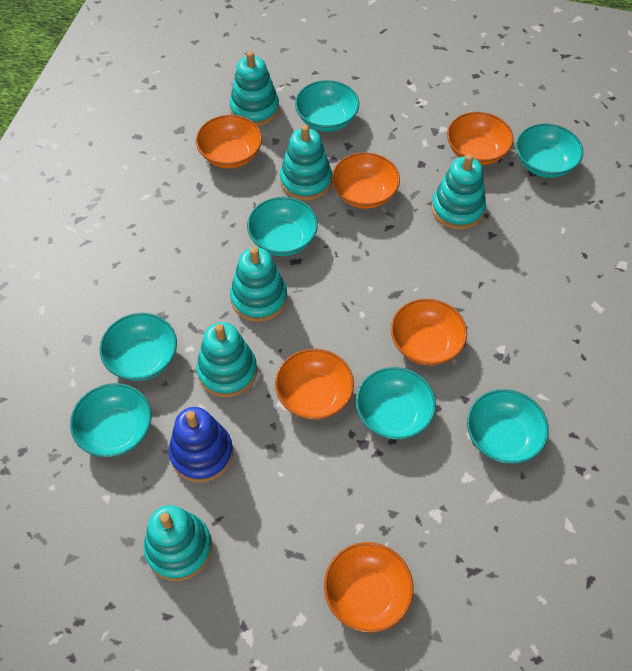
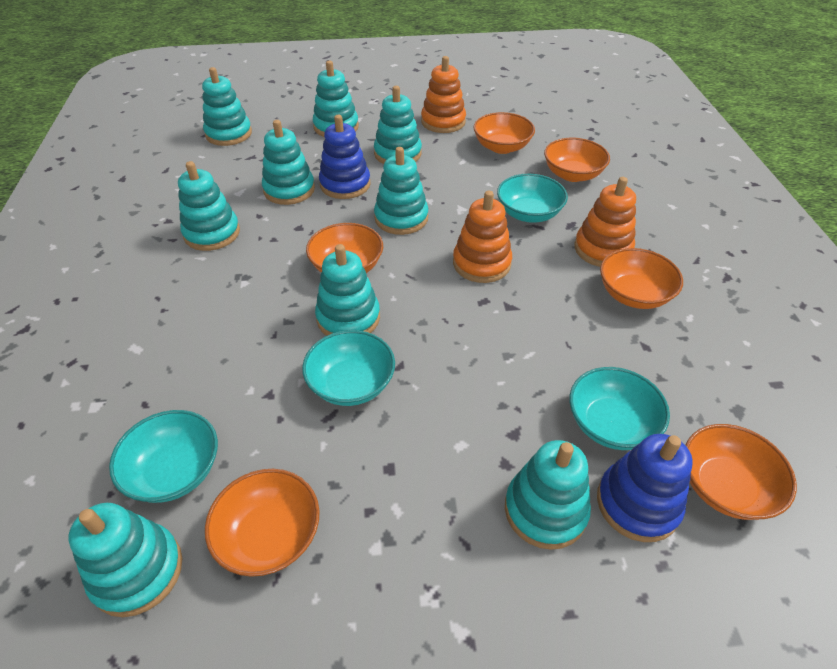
blue stacking toy: [169,407,233,483] = 1 -> [319,115,371,199] [597,434,693,542] = 2
orange stacking toy: none = 0 -> [421,56,466,133] [453,191,512,283] [574,177,636,267] = 3
turquoise bowl: [70,383,152,457] [99,313,177,381] [247,197,318,256] [295,80,359,132] [356,367,436,440] [467,389,549,464] [516,123,583,178] = 7 -> [109,410,218,503] [302,330,395,406] [497,174,568,223] [570,367,670,450] = 4
turquoise stacking toy: [144,505,212,581] [197,322,257,397] [230,51,279,126] [230,247,287,322] [280,125,332,201] [431,154,486,230] = 6 -> [68,503,182,617] [178,161,240,251] [202,67,252,146] [262,120,315,205] [313,61,359,137] [315,244,380,336] [374,86,422,164] [374,147,428,235] [505,440,591,550] = 9

